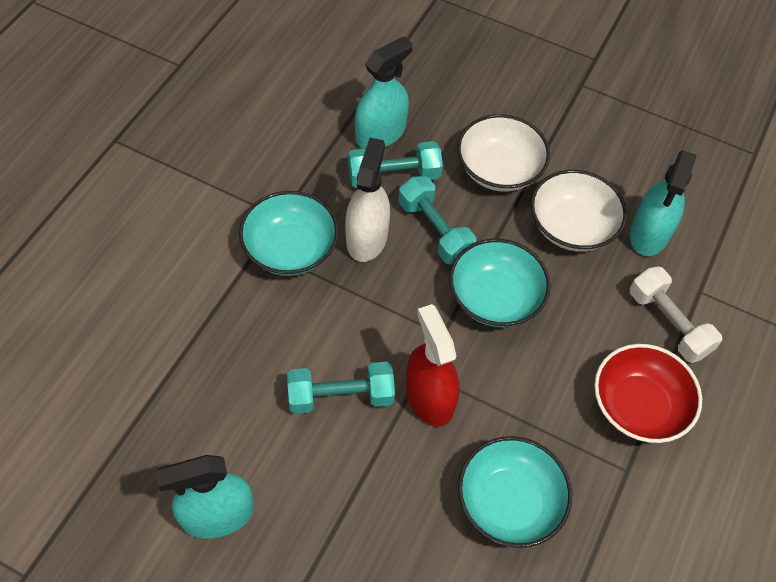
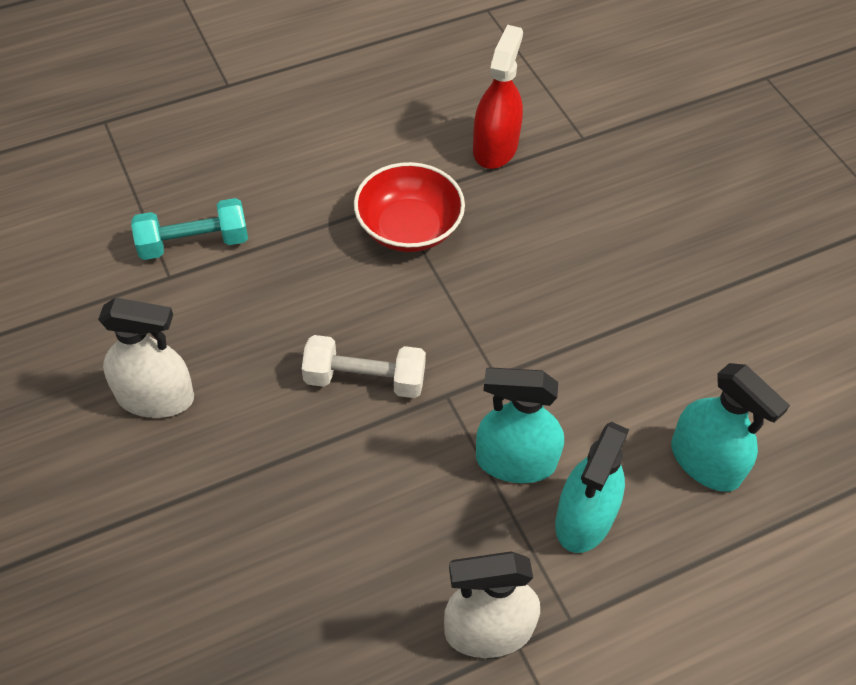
turquoise bowl: [239,191,339,276] [449,239,551,327] [458,436,572,548] = 3 -> none = 0
turquoise dumbbell: [287,362,395,414] [348,141,443,188] [398,176,476,264] = 3 -> [131,198,248,260] = 1
white bowl: [457,114,550,191] [531,170,627,251] = 2 -> none = 0
white spray bottle: [345,138,390,262] = 1 -> [98,297,194,418] [444,551,540,658] = 2

